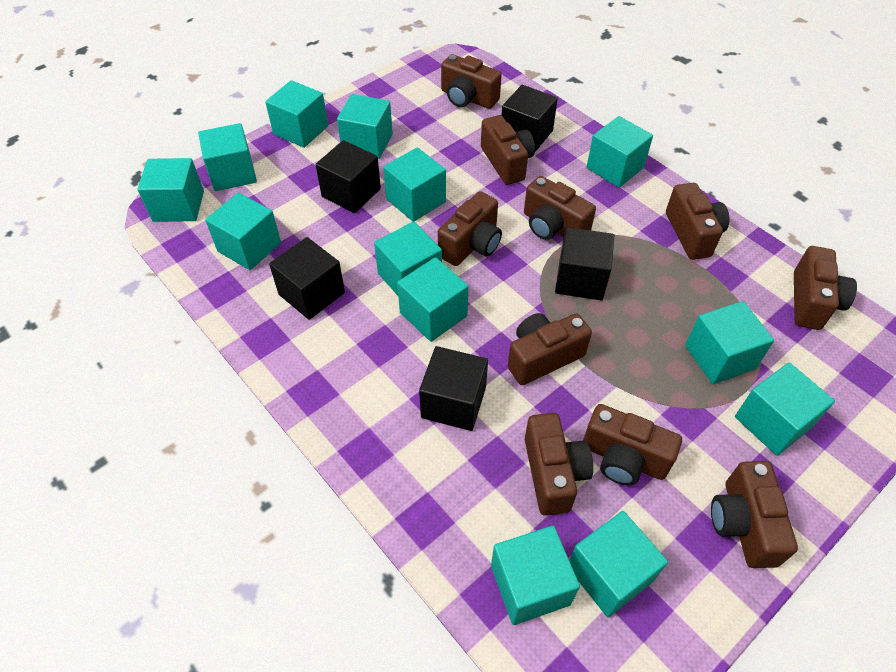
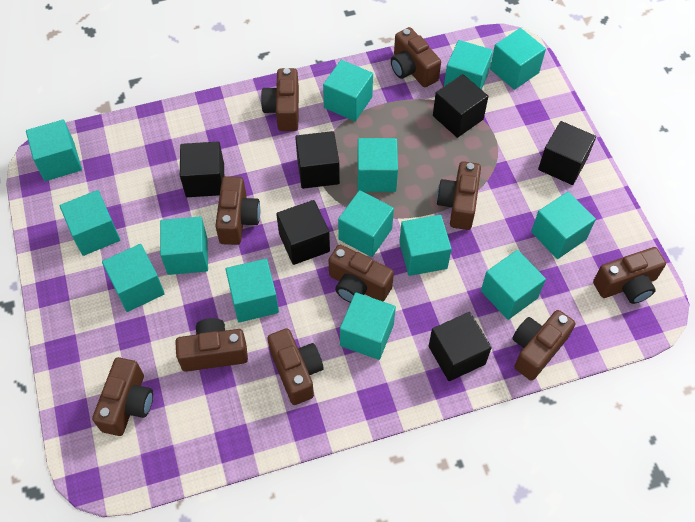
black cube: [269,237,345,320] [316,140,381,213] [419,346,488,431] [502,85,558,152] [555,227,614,301] = 5 -> [180,142,224,197] [276,200,330,265] [295,131,340,189] [429,312,492,381] [433,74,489,138] [538,121,596,185] = 6
turquoise cube: [137,158,204,222] [198,123,257,191] [205,193,281,270] [265,80,328,148] [337,94,393,159] [374,221,442,296] [383,147,446,221] [397,257,469,342] [491,526,580,625] [569,511,668,618] [586,116,653,188] [685,301,774,384] [735,362,835,456] = 13 -> [26,119,82,181] [60,190,120,256] [102,244,165,312] [160,216,208,275] [226,259,279,322] [323,60,373,121] [338,190,394,257] [340,293,396,360] [357,138,398,192] [399,215,452,276] [444,40,493,90] [481,250,546,320] [490,28,546,90] [531,192,596,259] = 14

